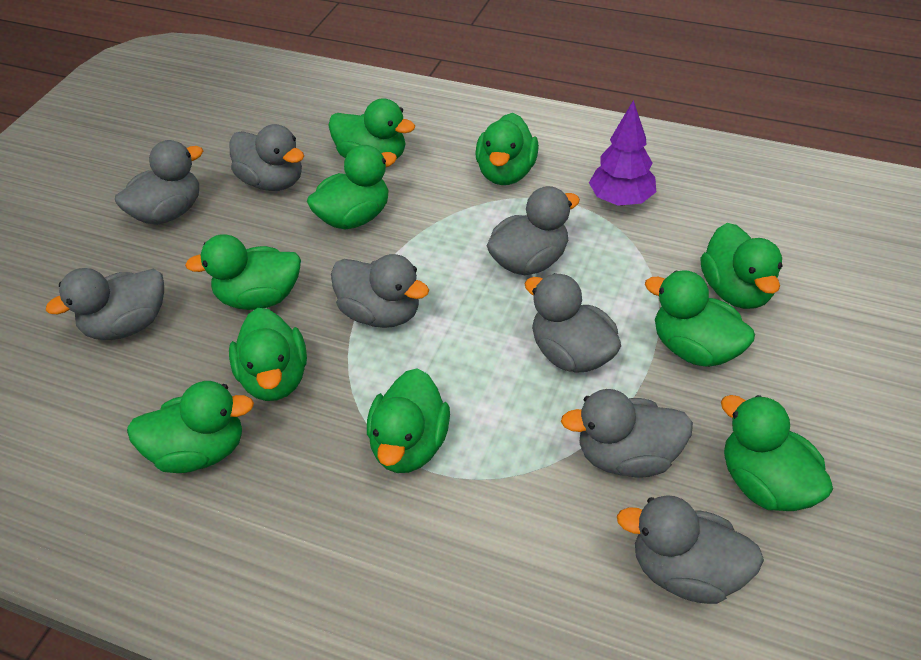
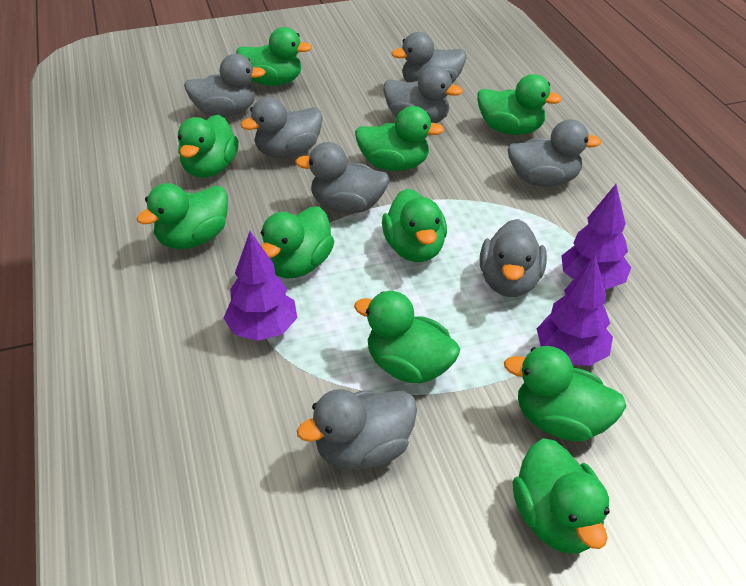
purple tree: [589,100,656,206] = 1 -> [224,231,297,341] [537,255,613,366] [561,184,631,289] = 3

